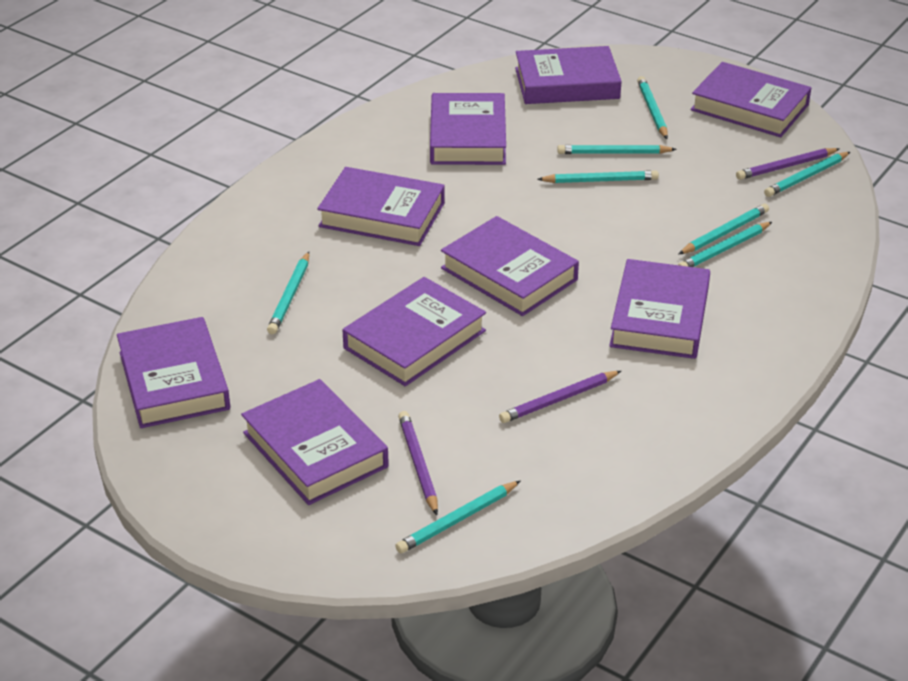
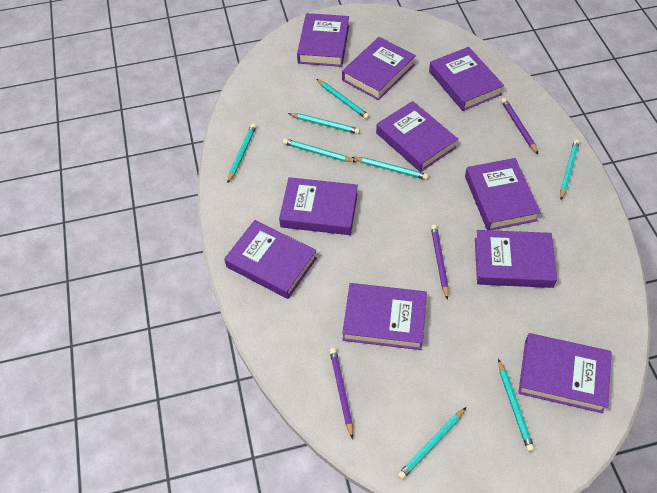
purple book: [117,317,230,428] [241,379,389,505] [317,167,445,246] [342,277,486,386] [430,93,506,165] [441,216,579,316] [515,46,622,104] [609,259,710,359] [691,62,811,137] = 9 -> [224,220,317,299] [279,177,358,235] [297,13,349,67] [342,37,416,100] [342,283,427,350] [376,101,458,172] [429,47,504,111] [465,158,541,230] [475,230,557,288] [518,333,612,413] = 10

